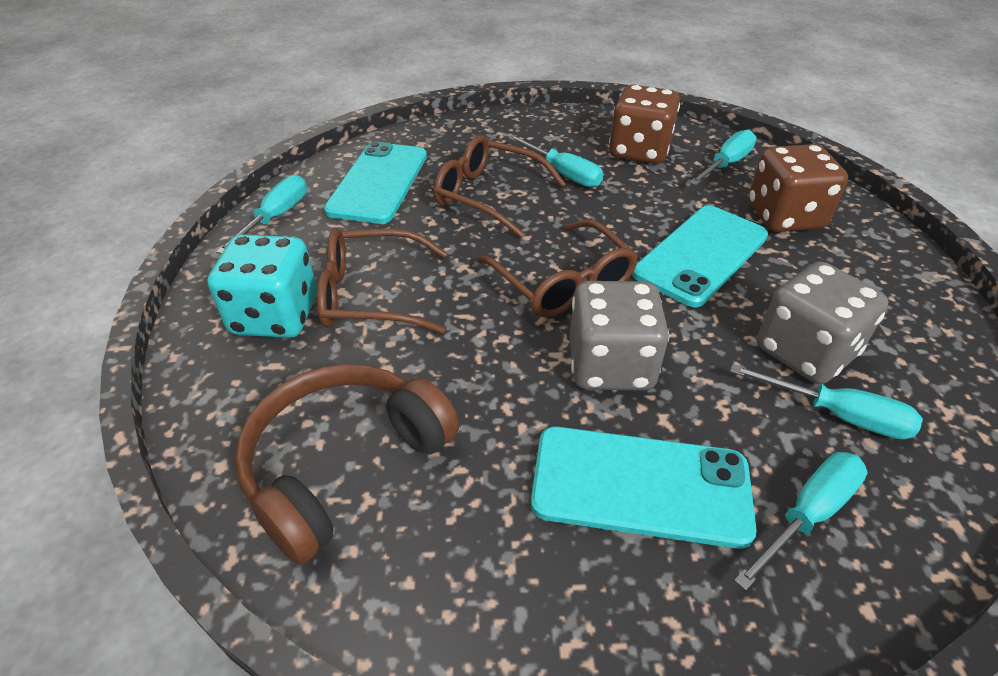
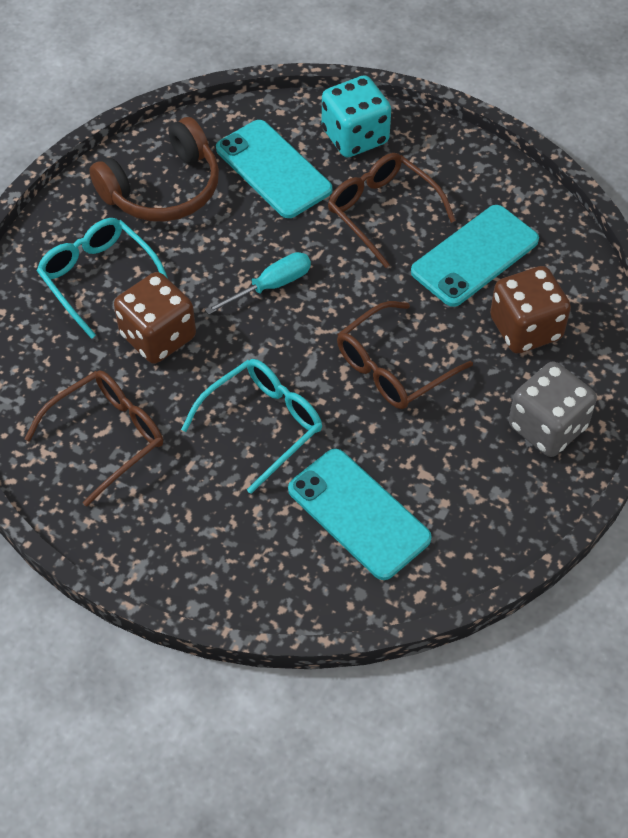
grey dice: [570,281,669,391] [757,261,889,384] = 2 -> [509,361,597,457] = 1
turquoise glasses: none = 0 -> [36,218,168,339] [181,359,322,494] = 2
turquoise screwdriver: [216,175,307,254] [508,135,603,187] [689,129,757,185] [730,364,923,440] [734,452,867,591] = 5 -> [205,252,311,315] = 1

